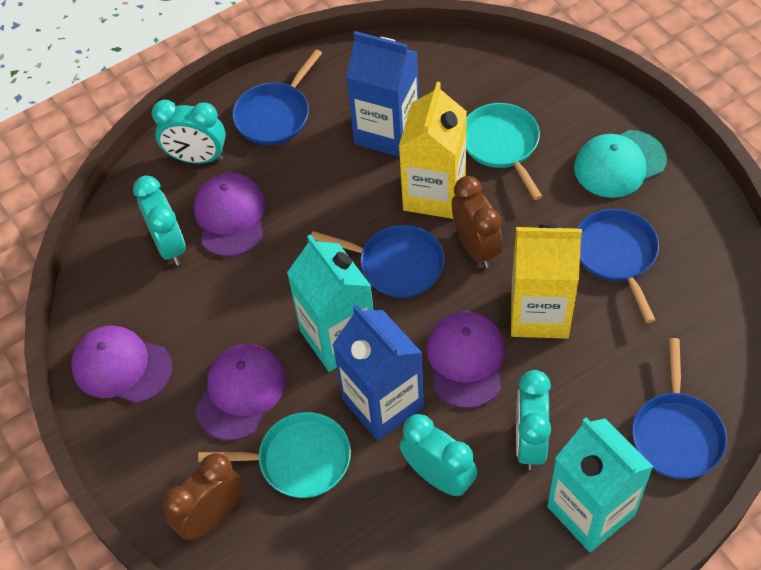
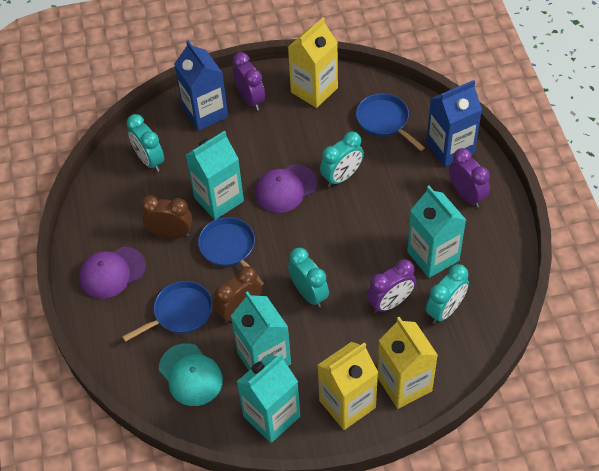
blue pan: [232,49,322,145] [311,225,445,298] [577,209,659,323] [632,338,727,479] = 4 -> [122,281,213,342] [198,217,264,286] [356,93,425,151] = 3
purple cap: [71,325,172,404] [194,173,265,257] [195,344,286,441] [427,311,505,409] = 4 -> [79,247,146,299] [255,164,318,213] = 2
purple clock: none = 0 -> [232,52,265,111] [367,259,416,313] [449,148,490,207] = 3
turquoise carton: [287,234,373,372] [547,417,653,552] = 2 -> [186,131,244,220] [231,291,291,370] [237,354,300,443] [407,186,466,278] = 4
turquoise pan: [198,412,351,498] [466,103,543,200] = 2 -> none = 0
yellow carton: [399,82,467,219] [511,222,582,339] = 2 -> [288,18,338,108] [318,342,378,430] [378,317,438,409] = 3

